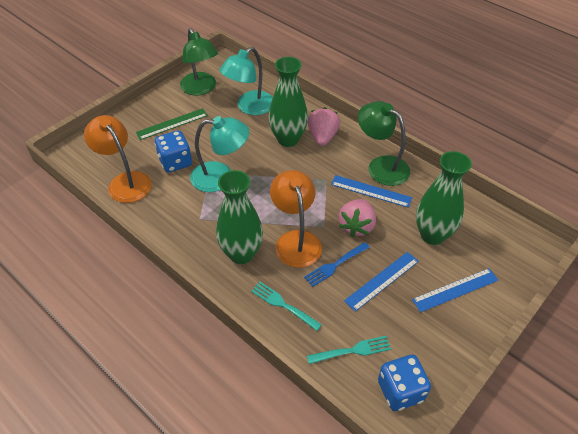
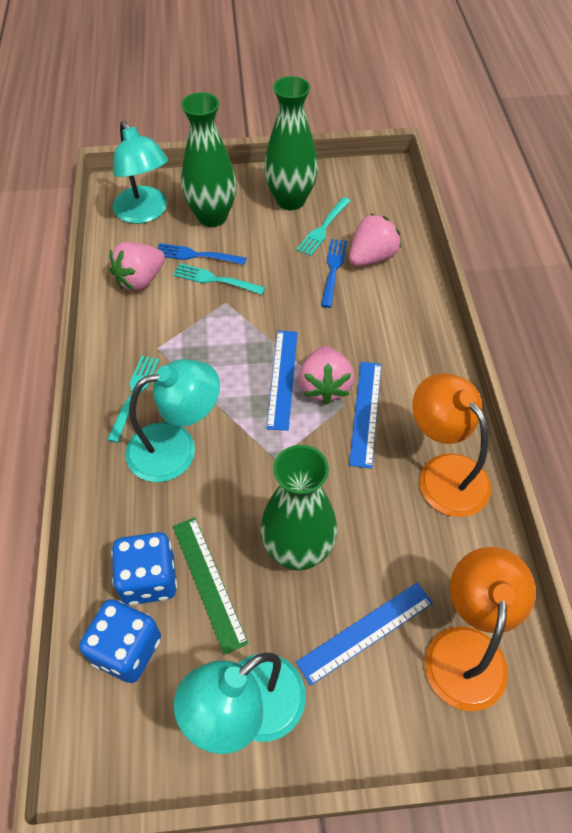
blue fork: [304,242,370,287] = 1 -> [157,243,246,265] [321,239,347,308] = 2
green lamp: [180,28,218,96] [358,101,410,186] = 2 -> none = 0
pink strawberry: [307,107,340,146] [339,199,376,237] = 2 -> [109,242,165,291] [299,346,354,405] [349,214,401,266] = 3
turquoise fork: [251,282,322,331] [307,336,391,364] = 2 -> [107,355,159,443] [173,263,265,295] [296,197,350,256] = 3
turquoise lamp: [190,116,249,192] [219,47,273,115] = 2 -> [113,121,168,224] [125,359,220,482] [174,653,306,754] = 3

